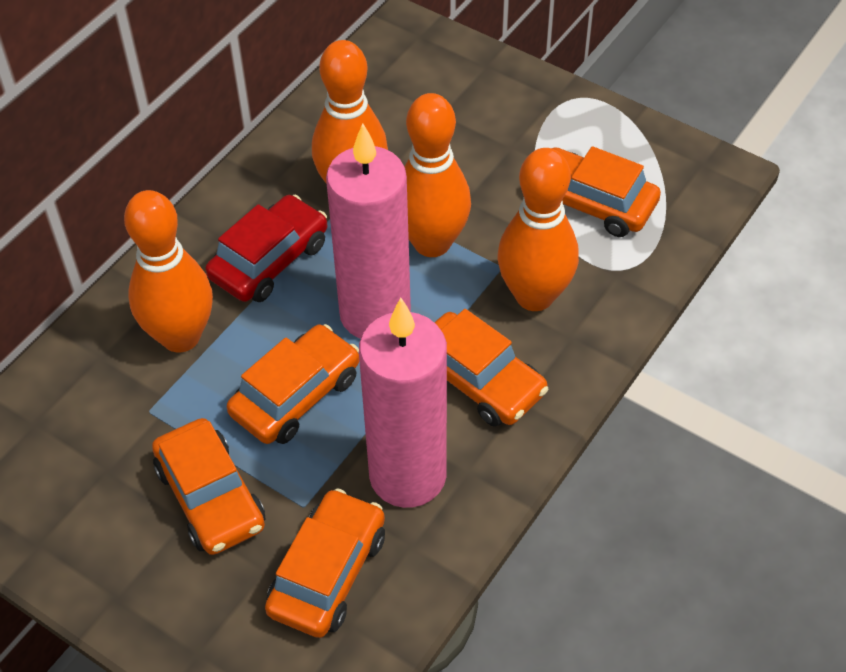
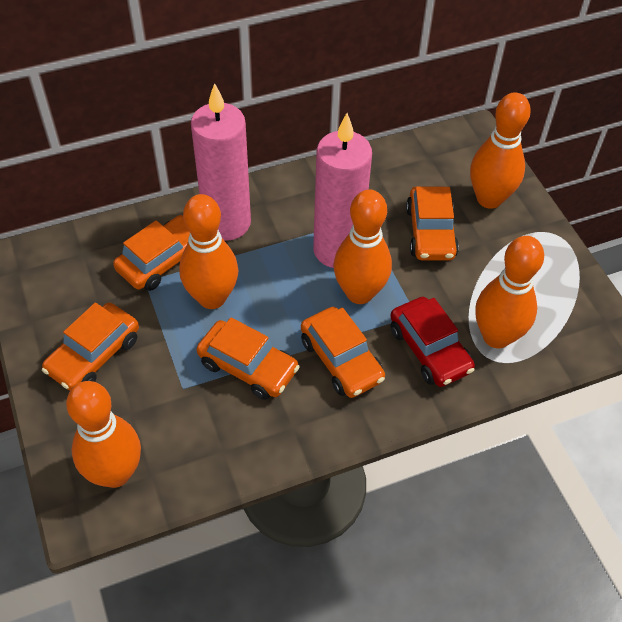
orange bowling pin: [124,190,213,353] [312,40,388,184] [405,93,471,257] [498,148,579,311] = 4 -> [66,381,141,488] [179,194,238,309] [334,190,392,304] [470,92,531,209] [475,236,544,348] = 5

